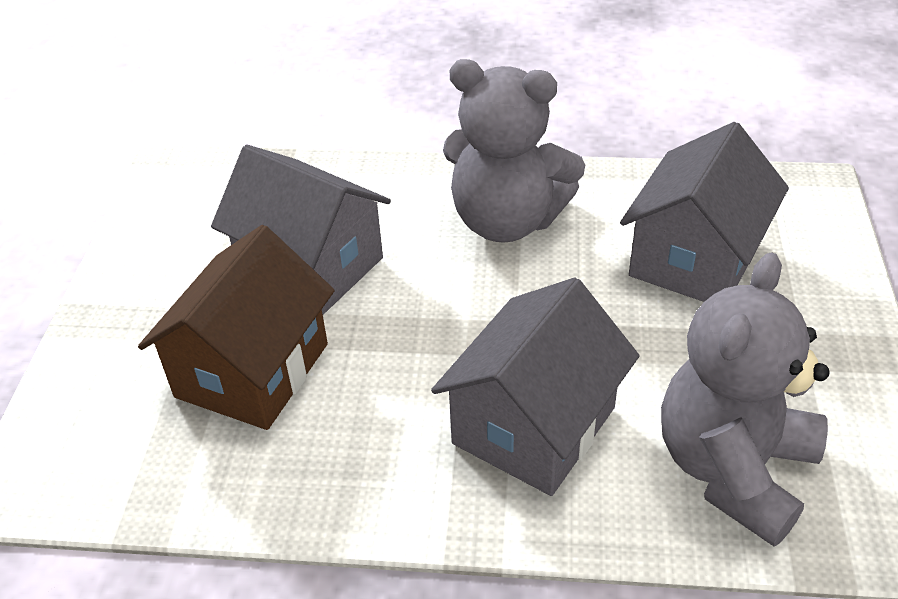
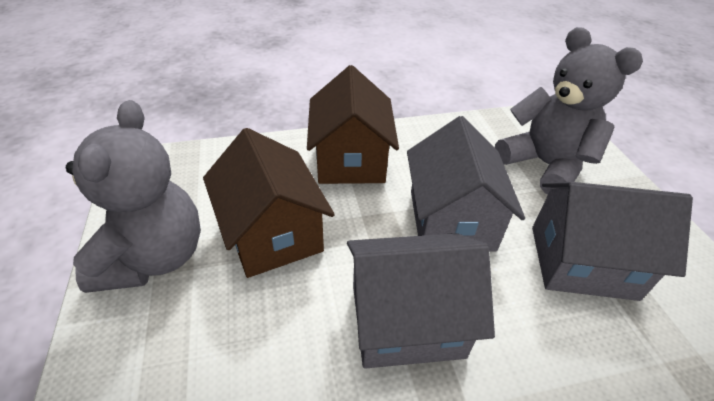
brown house: [138,225,335,430] = 1 -> [203,128,335,278] [307,65,399,184] = 2

